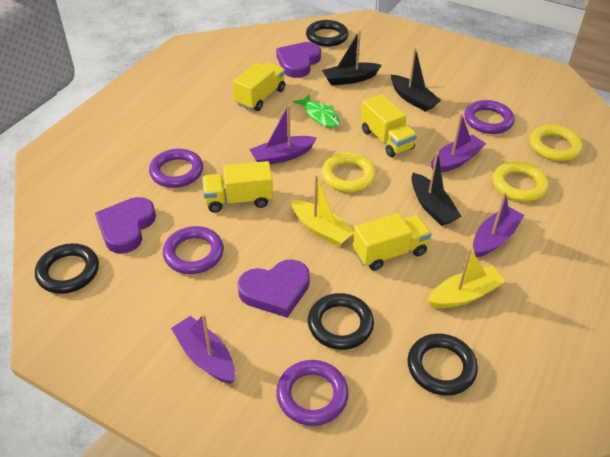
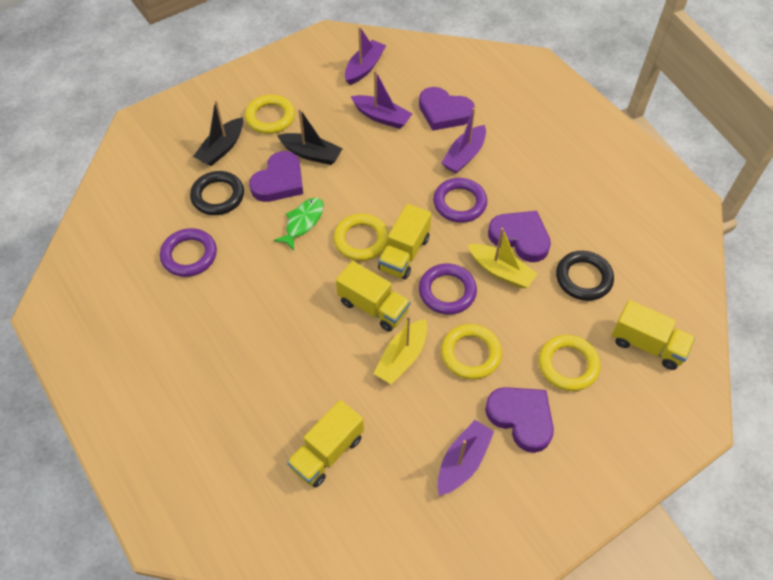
black boat: [322,30,382,86] [391,48,441,112] [411,152,462,226] = 3 -> [193,100,243,166] [277,108,343,165] = 2
black ring: [35,243,99,294] [306,20,349,47] [308,293,374,350] [407,333,478,396] = 4 -> [190,171,244,215] [556,251,614,301] = 2
purple heart: [95,197,156,254] [238,259,310,318] [276,42,321,78] = 3 -> [249,151,303,202] [419,87,475,130] [485,387,554,453] [488,211,551,262] = 4
purple ring: [149,149,203,188] [163,226,224,274] [276,360,349,426] [464,100,515,134] = 4 -> [160,228,217,277] [419,264,477,315] [433,178,487,223] = 3
yellow ring: [322,153,376,192] [493,161,549,202] [530,125,583,161] = 3 -> [245,95,295,134] [333,214,389,261] [441,324,502,380] [539,335,601,391] = 4

